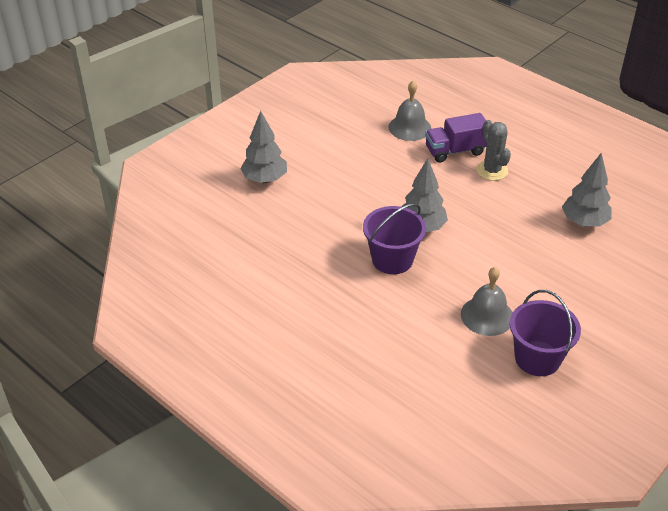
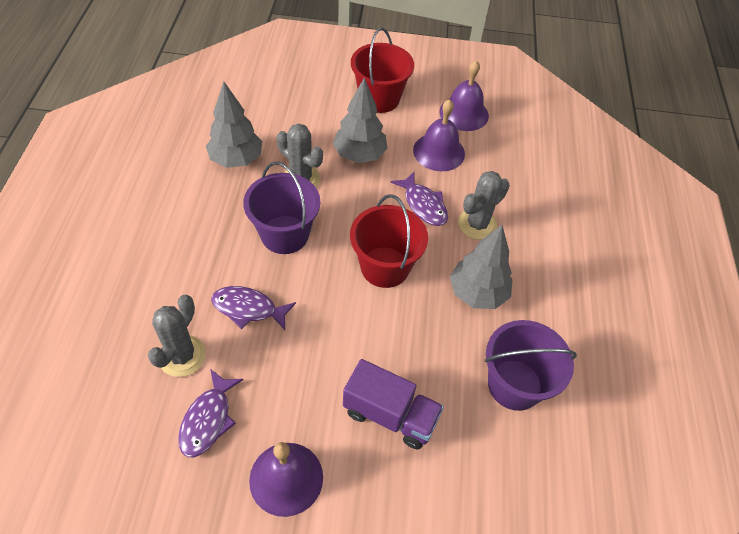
grey bell: [389,81,431,141] [461,267,513,336] = 2 -> none = 0
grey cactus: [476,120,511,181] = 1 -> [148,295,206,377] [276,123,323,187] [458,171,510,240] = 3
purple bell: none = 0 -> [249,442,323,517] [413,99,465,171] [440,60,489,131] = 3
purple fish: none = 0 -> [178,369,243,457] [211,286,296,330] [391,172,448,226] = 3
red bucket: none = 0 -> [350,194,428,288] [351,27,414,113] = 2

